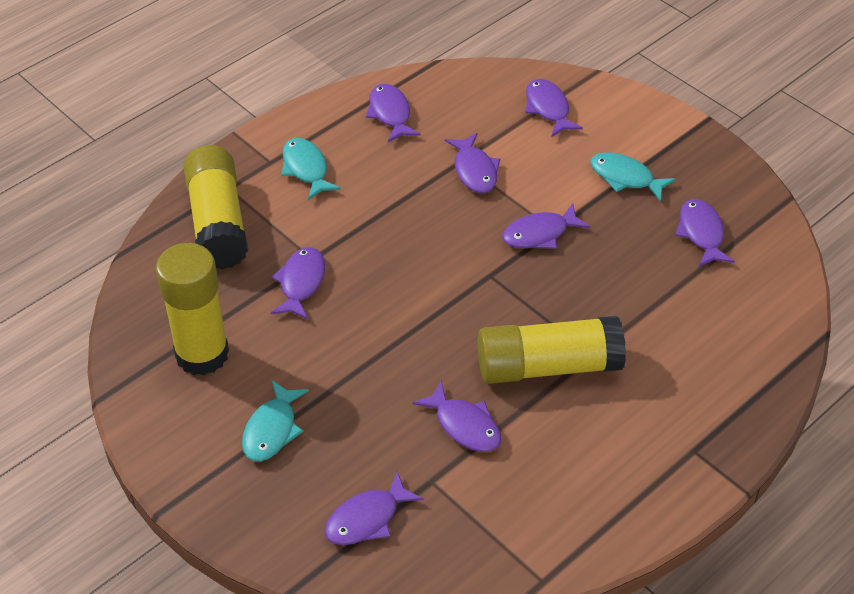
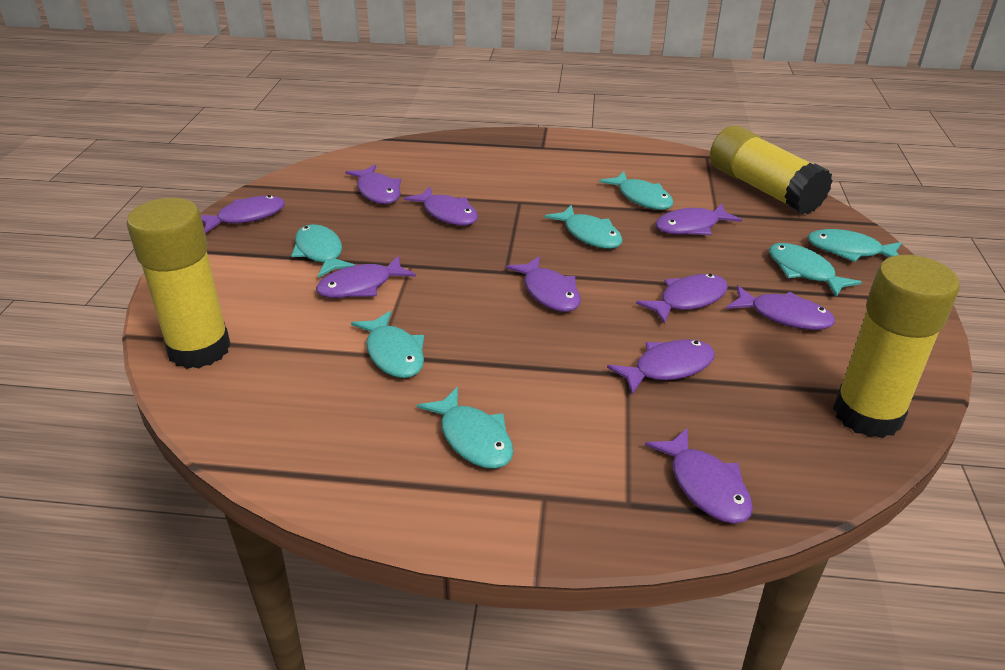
purple fish: [271,247,325,319] [325,471,423,545] [366,84,421,142] [413,381,501,452] [445,133,500,193] [502,204,590,249] [525,79,583,137] [675,199,735,267] = 8 -> [201,195,285,233] [316,256,416,298] [345,164,401,204] [404,187,478,226] [506,256,581,312] [607,339,715,394] [636,274,728,324] [645,428,753,524] [655,203,742,235] [726,285,835,330] = 10
turquoise fish: [242,380,309,461] [281,138,341,200] [590,152,676,202] = 3 -> [291,224,355,278] [351,311,424,378] [417,387,514,469] [545,205,623,249] [599,171,673,210] [769,243,862,297] [808,229,902,262] = 7

